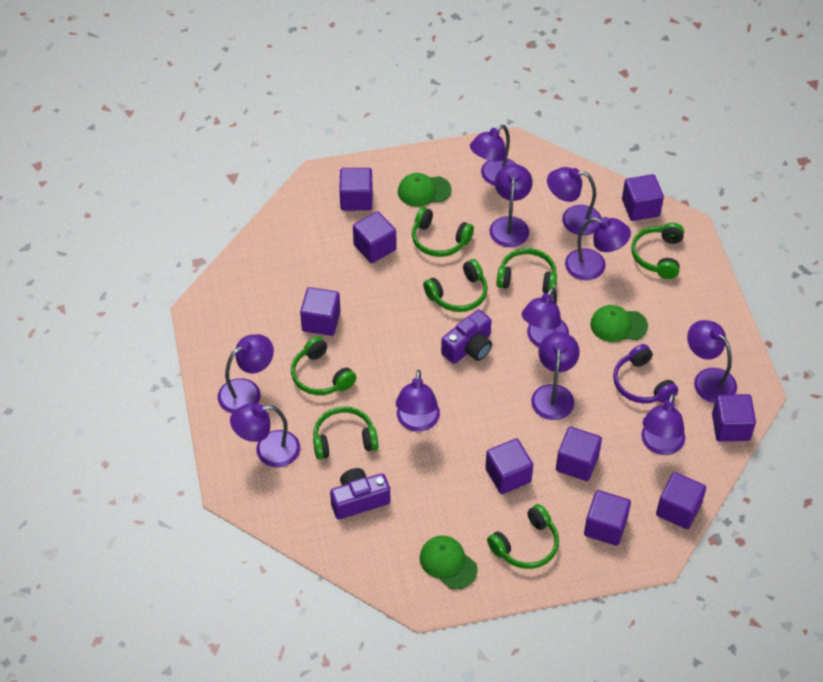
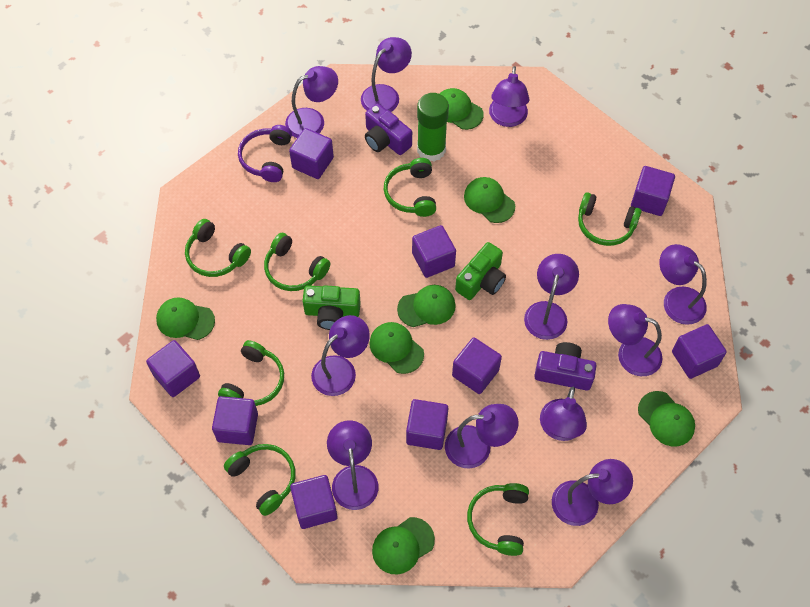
green camera: none = 0 -> [302,285,361,330] [455,242,506,300] = 2
green cap: [398,173,451,207] [420,535,478,590] [590,305,648,342] = 3 -> [156,298,215,340] [369,322,424,374] [372,517,435,575] [397,285,456,327] [439,88,484,130] [464,177,515,223] [638,391,695,446] = 7
green glue stick: none = 0 -> [417,93,449,162] = 1

